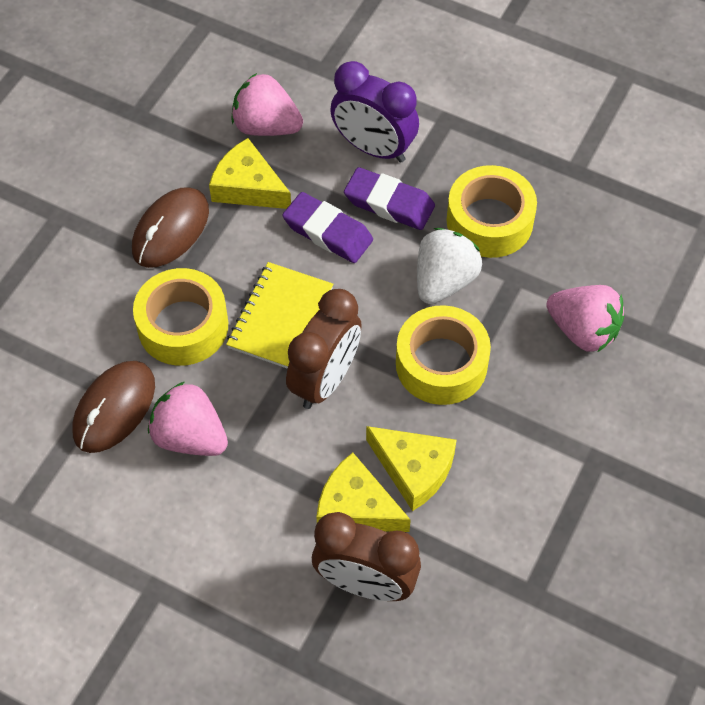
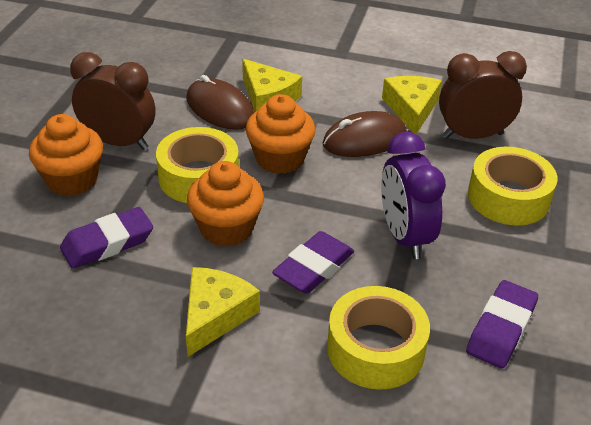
orange cupcake: none = 0 -> [29,114,103,196] [187,161,264,247] [246,94,316,174] = 3
pink strawberry: [148,382,228,456] [231,73,303,136] [546,285,624,352] = 3 -> none = 0
purple eraser: [282,192,373,263] [344,167,435,230] = 2 -> [60,207,153,269] [272,231,354,293] [466,280,538,369] = 3
white strawberry: [417,228,482,304] = 1 -> none = 0
yellow notebook: [226,262,333,369] = 1 -> none = 0

